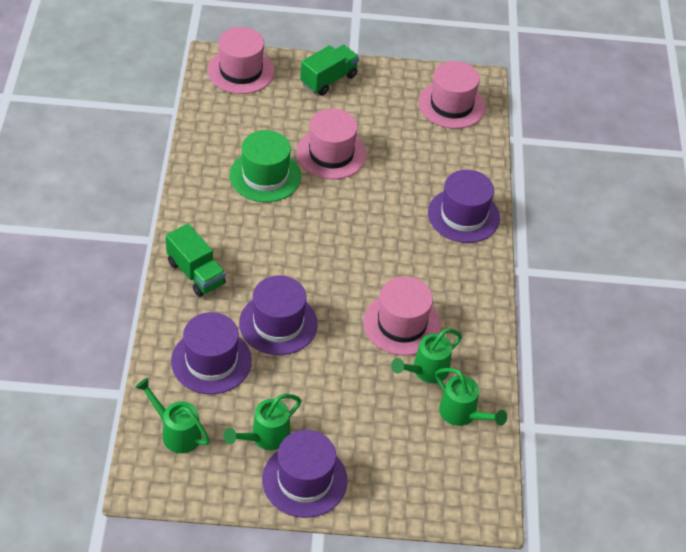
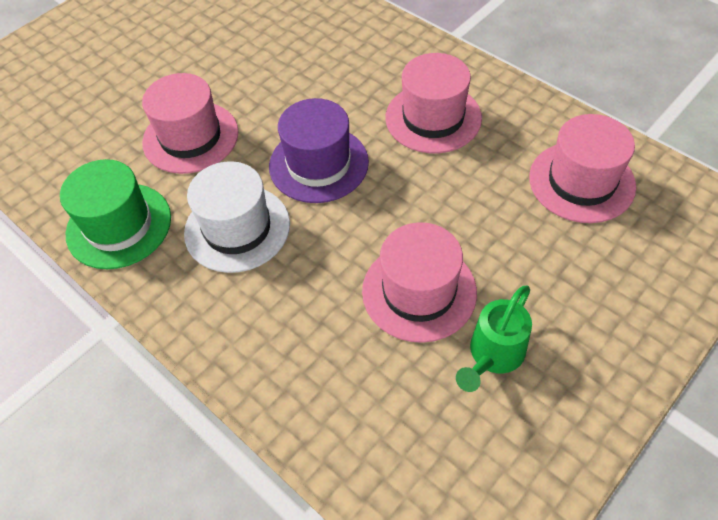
green truck: [166,224,226,297] [300,45,359,95] = 2 -> none = 0
green watering can: [135,378,210,453] [224,394,301,450] [391,329,462,383] [435,368,507,426] = 4 -> [456,285,532,392] = 1
purple hat: [171,312,252,394] [239,276,318,355] [262,430,348,518] [428,170,500,243] = 4 -> [269,98,369,203] = 1
white hat: none = 0 -> [184,161,290,273] = 1

